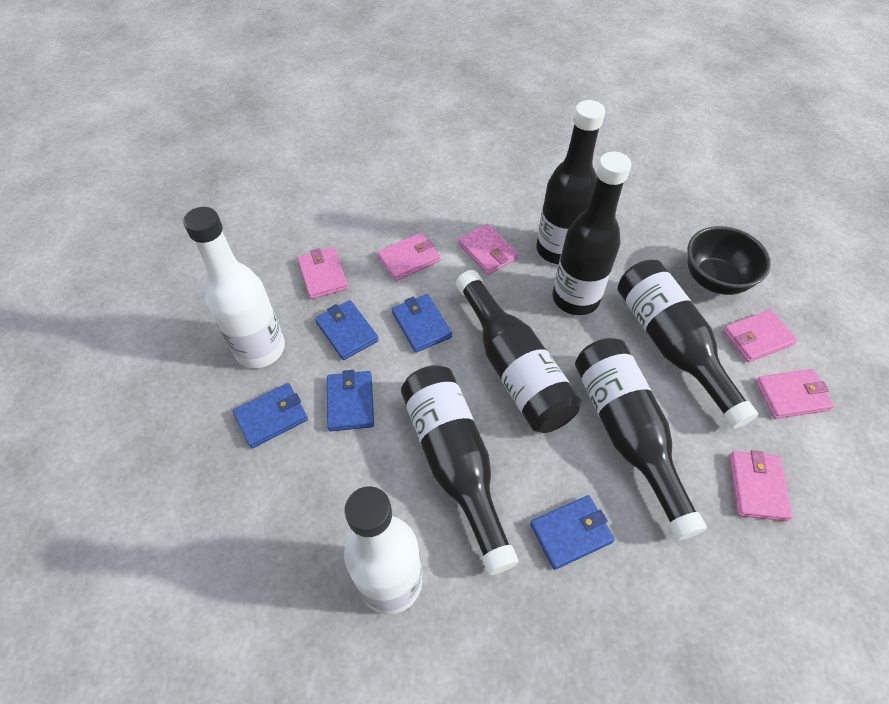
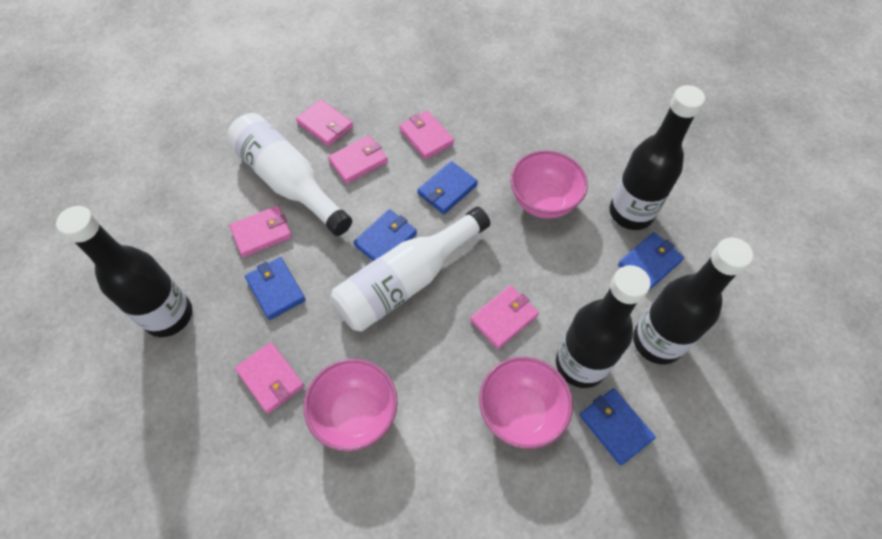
black bottle: [401,365,519,575] [456,270,581,433] [536,100,605,264] [552,152,632,315] [575,338,707,540] [618,260,758,429] = 6 -> [56,206,192,337] [556,265,651,388] [609,85,705,230] [633,237,753,365] = 4
black bowl: [687,226,771,295] = 1 -> none = 0
pink bowl: none = 0 -> [304,359,398,451] [479,357,573,449] [510,150,588,219] = 3

